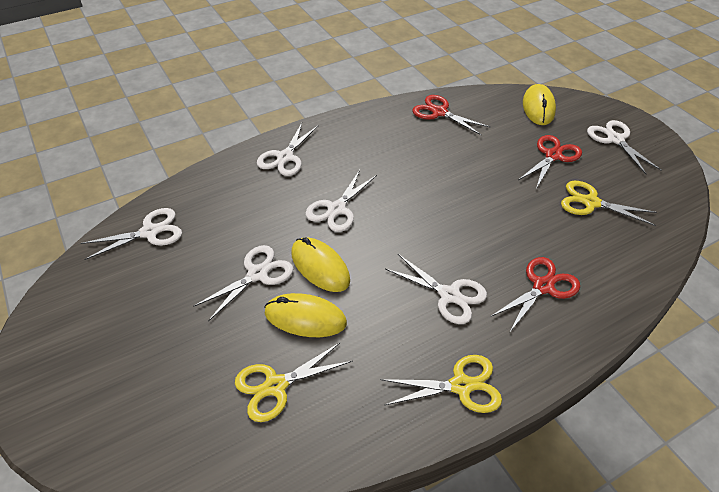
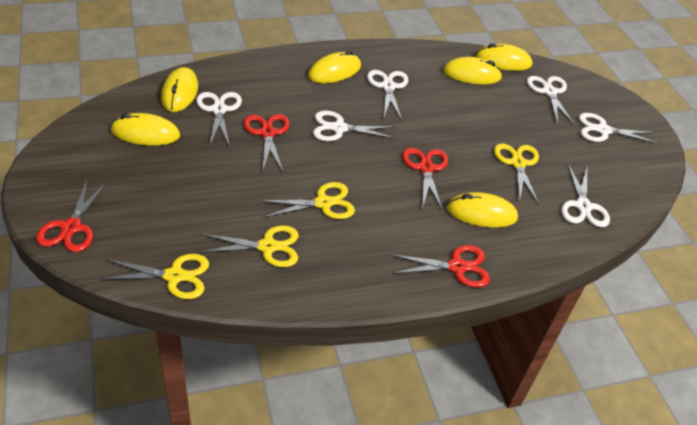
red scissors: [412,95,490,135] [490,257,580,333] [518,135,582,189] = 3 -> [36,178,108,252] [244,114,290,171] [392,245,490,288] [402,148,448,211] = 4
yellow mouse: [264,293,347,337] [291,237,350,292] [523,84,556,125] = 3 -> [110,113,180,146] [161,67,198,112] [308,51,361,83] [443,57,503,84] [446,192,518,228] [475,43,532,71] = 6
yellow scissors: [235,342,353,422] [381,355,502,413] [561,181,657,226] = 3 -> [100,254,209,299] [199,225,299,267] [260,182,355,219] [494,143,539,204] = 4

